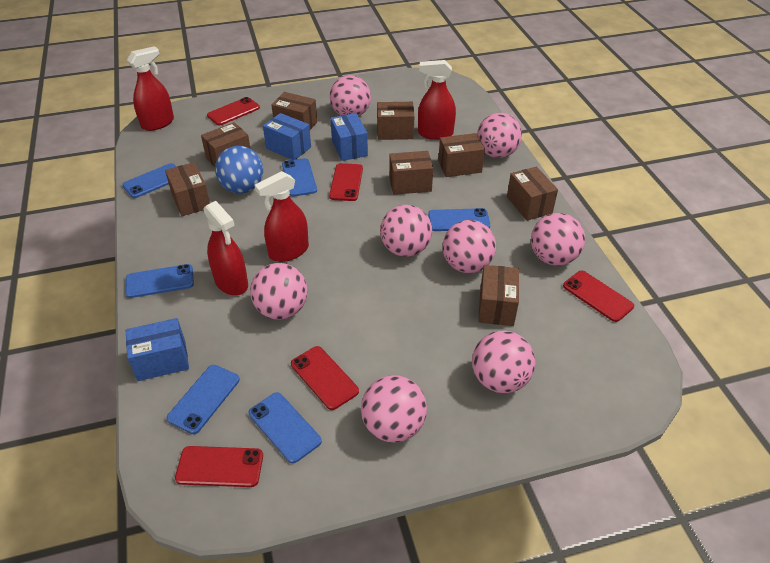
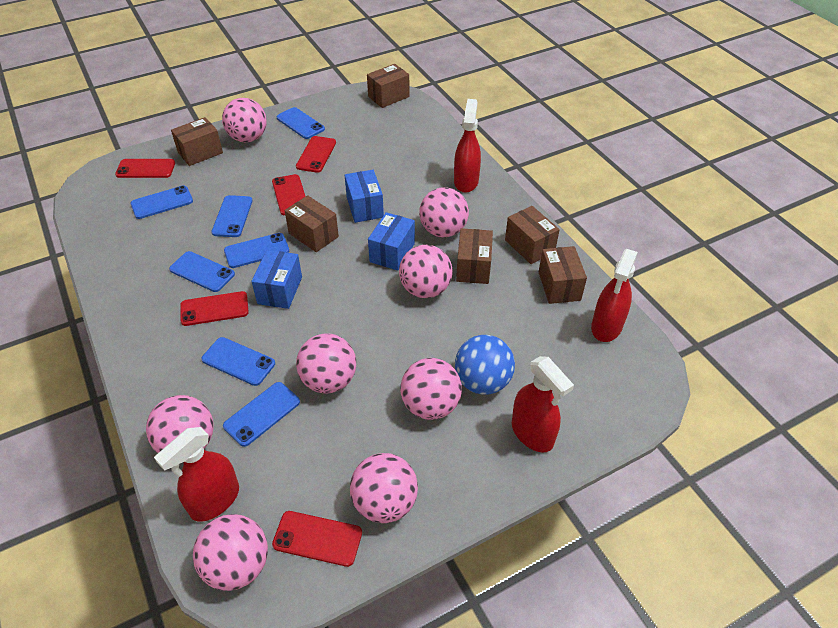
blue phone: [122,163,177,198] [125,264,194,298] [167,365,240,434] [249,392,322,463] [282,158,317,197] [428,208,490,231] = 6 -> [130,185,193,219] [169,251,235,292] [201,337,275,386] [211,195,253,237] [223,382,300,447] [224,233,289,268] [277,107,325,139] = 7
brown box: [165,162,210,216] [201,122,250,167] [271,92,317,130] [377,102,414,140] [389,151,433,195] [438,133,485,177] [478,265,519,326] [507,167,558,221] = 8 -> [171,117,223,166] [285,195,339,252] [367,64,410,108] [456,228,493,284] [505,206,560,264] [539,246,587,304] = 6

